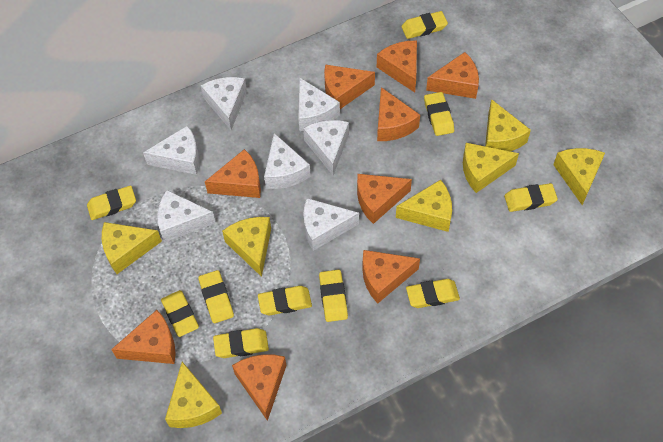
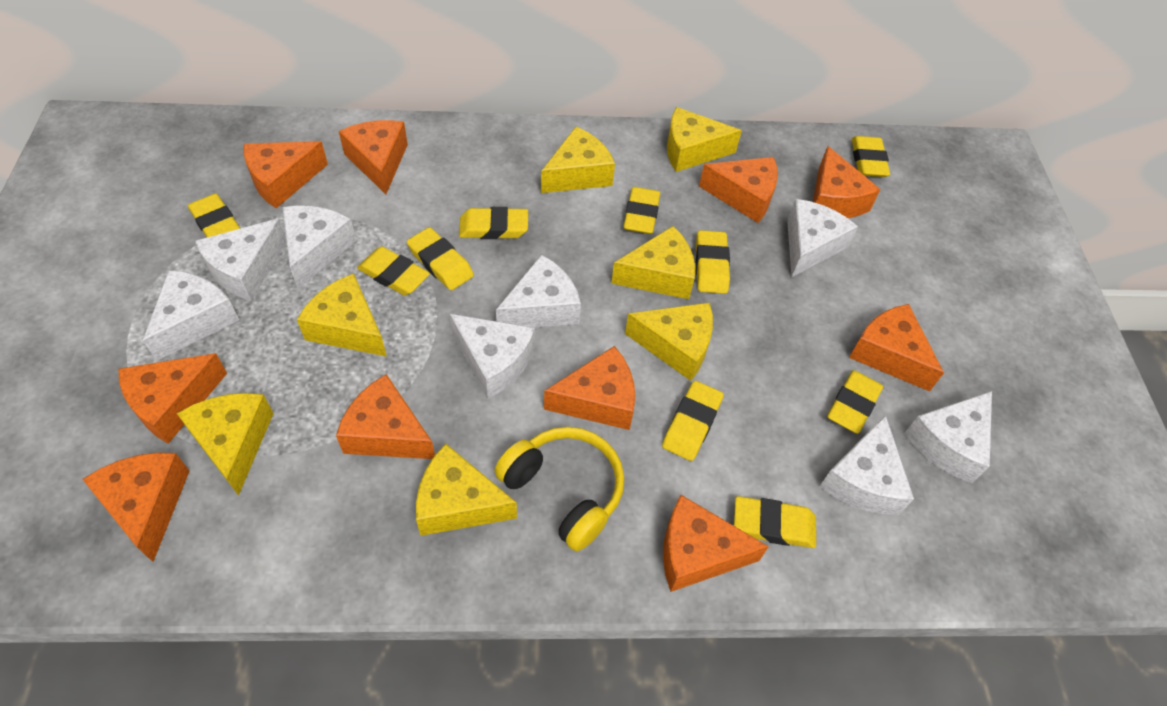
orange cheese: [111,310,176,364] [205,149,261,198] [232,354,286,421] [324,65,375,109] [357,174,412,224] [362,250,420,303] [377,40,417,92] [377,87,420,141] [426,52,479,99] = 9 -> [82,452,189,562] [119,353,227,444] [243,141,328,208] [336,374,435,459] [339,120,408,194] [544,346,635,430] [663,495,769,592] [699,157,778,223] [813,146,881,218] [849,304,944,391] = 10
white cheese: [143,125,199,175] [157,190,216,243] [201,77,247,130] [264,133,311,189] [298,78,340,131] [303,120,349,175] [303,198,359,251] = 7 -> [143,270,239,361] [195,219,287,301] [283,206,356,288] [450,314,535,398] [496,254,581,327] [787,199,858,277] [819,415,914,515] [904,391,992,483] = 8
yellow headphones: none = 0 -> [494,427,624,551] = 1

